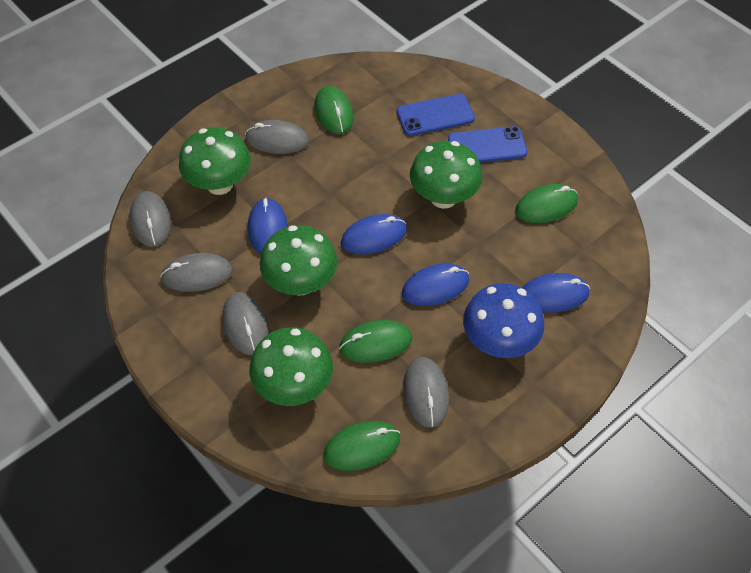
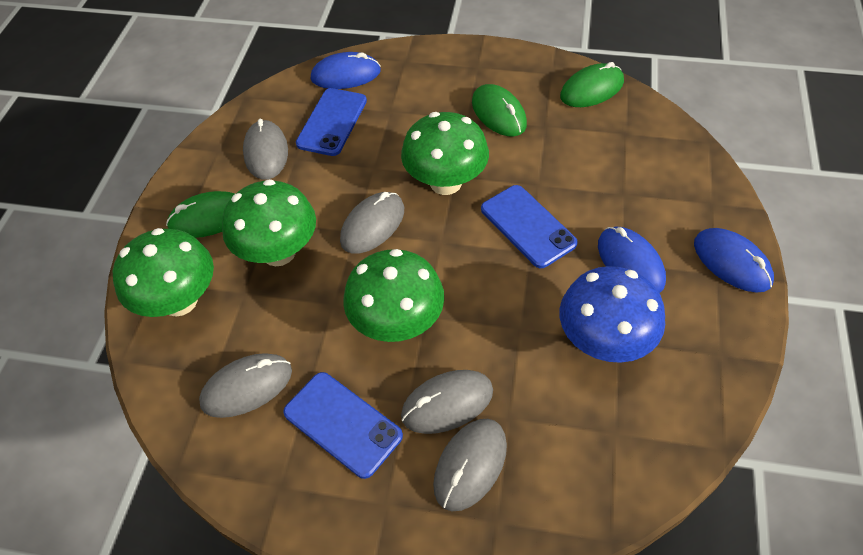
blue mouse: [248,198,288,254] [341,214,407,255] [402,263,469,306] [522,273,590,313] = 4 -> [311,52,381,89] [598,227,666,293] [694,228,774,292] = 3
blue phone: [396,94,475,136] [448,126,527,163] = 2 -> [283,372,403,479] [296,88,367,156] [481,185,578,268] = 3
green mouse: [315,86,353,134] [323,421,400,471] [339,320,412,363] [515,184,578,223] = 4 -> [166,191,235,238] [472,84,527,137] [560,62,624,107] = 3

